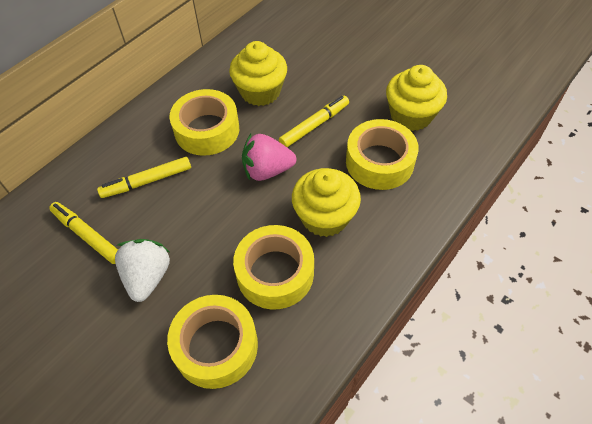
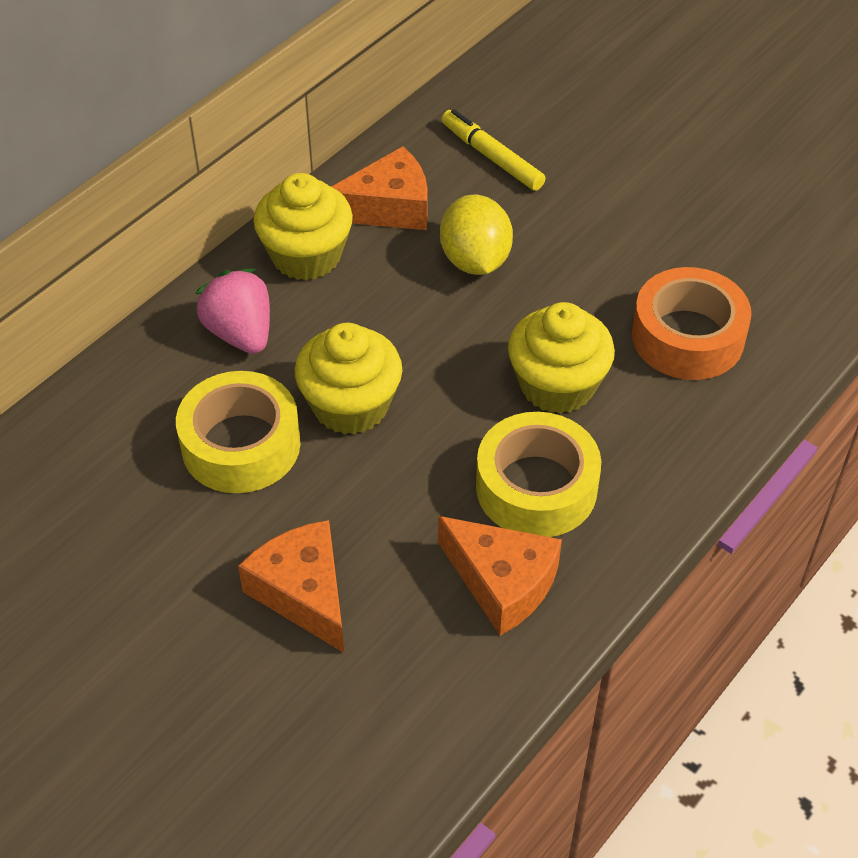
orange cheese: none = 0 -> [238,520,344,653] [331,146,428,230] [438,516,562,636] = 3
orange tape: none = 0 -> [632,267,752,380] = 1
white strawberry: [115,239,170,302] = 1 -> none = 0
yellow lemon: none = 0 -> [440,195,513,275] = 1
yellow marker: [49,202,118,264] [97,157,191,198] [279,96,349,147] = 3 -> [442,109,546,191] = 1
yellow tape: [167,295,258,389] [170,89,239,156] [233,225,314,310] [346,119,419,190] = 4 -> [176,371,301,493] [476,412,601,537] = 2

